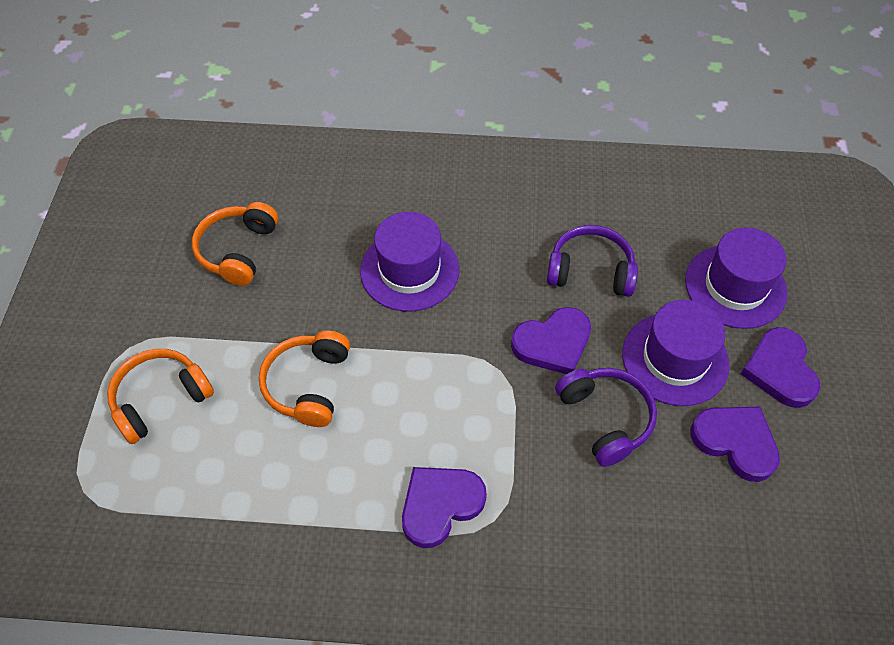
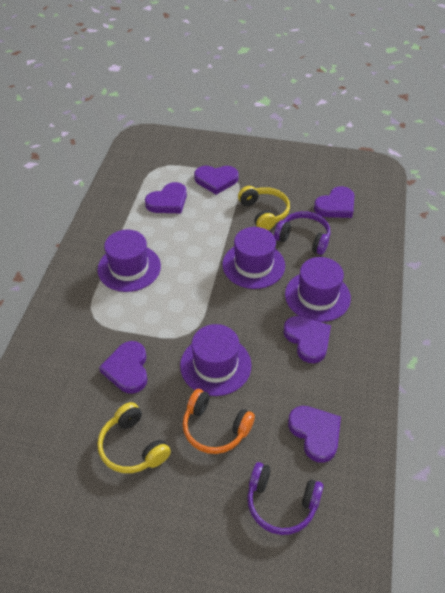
orange headphones: [107,349,214,444] [192,202,278,286] [259,330,350,427] = 3 -> [183,389,255,454] = 1
purple hat: [360,212,459,312] [622,299,729,406] [685,228,788,329] = 3 -> [97,230,161,292] [180,324,252,396] [222,227,285,289] [285,257,351,322] = 4
purple heart: [402,467,487,548] [511,307,591,374] [690,406,780,482] [741,327,820,408] = 4 -> [99,341,148,394] [145,182,187,213] [194,166,239,195] [283,316,331,363] [288,406,341,463] [314,186,354,218] = 6
yellow headphones: none = 0 -> [97,402,171,473] [238,186,290,230] = 2

